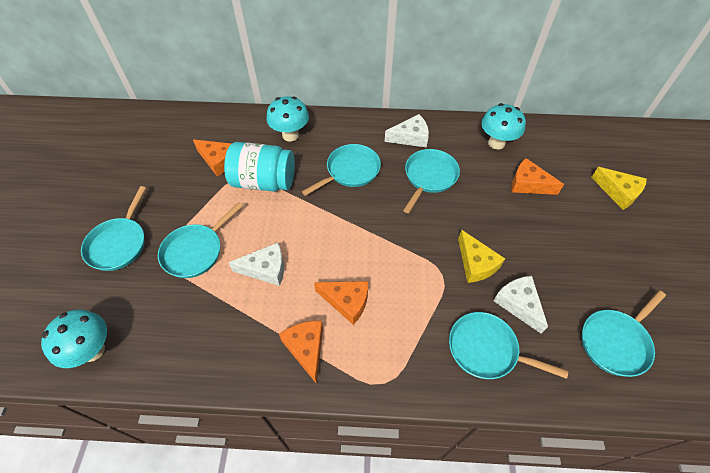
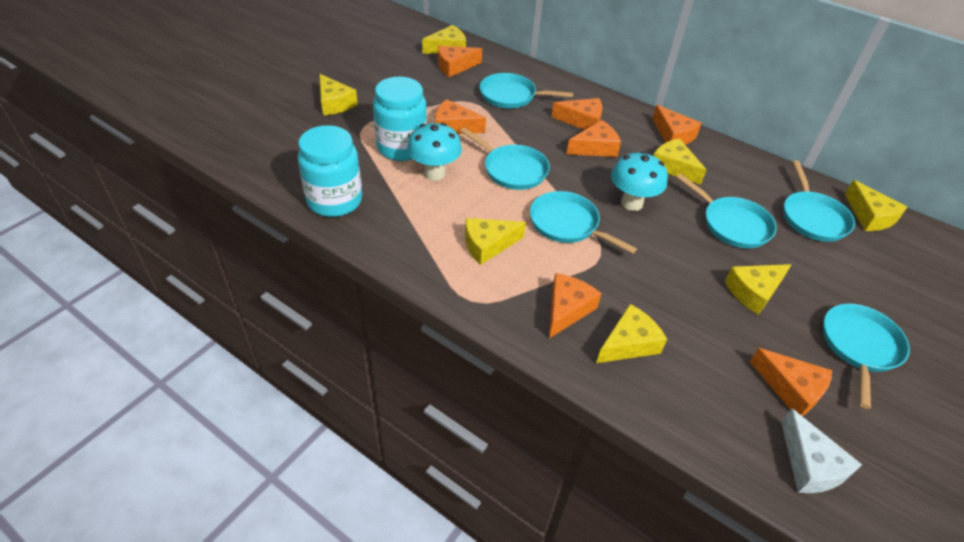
orange cheese: [193,139,232,176] [279,321,323,384] [314,281,368,325] [511,158,564,195] = 4 -> [435,99,486,134] [438,46,482,77] [549,273,602,338] [551,98,602,130] [567,120,621,157] [652,105,701,145] [750,348,832,416] = 7
turquoise jar: [224,142,295,191] = 1 -> [298,125,362,217] [373,77,427,161] = 2
turquoise mushroom: [41,310,107,368] [266,96,309,141] [481,103,526,150] = 3 -> [407,123,462,181] [611,151,668,211] = 2
white cheese: [229,242,284,286] [385,114,429,148] [493,276,548,334] = 3 -> [781,408,862,493] = 1
yellow cheese: [458,230,505,283] [591,167,647,210] = 2 -> [320,74,358,116] [422,25,466,54] [465,218,526,265] [596,304,667,363] [654,138,706,185] [725,264,792,315] [845,180,907,231] = 7

